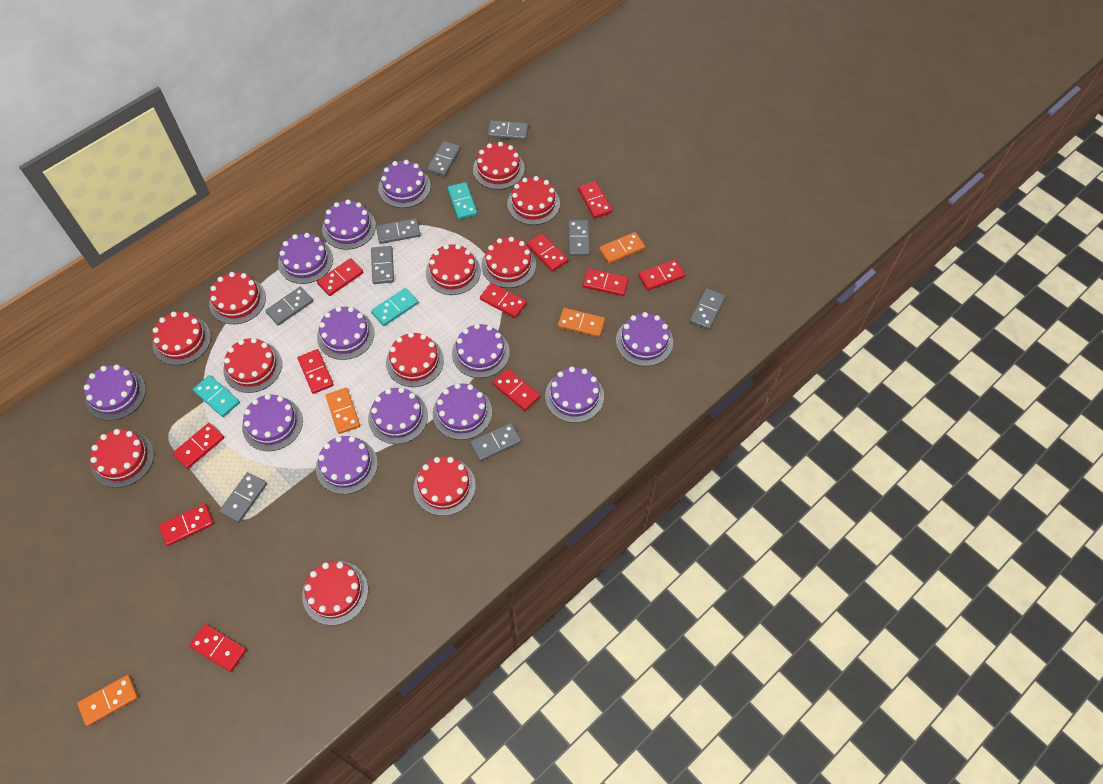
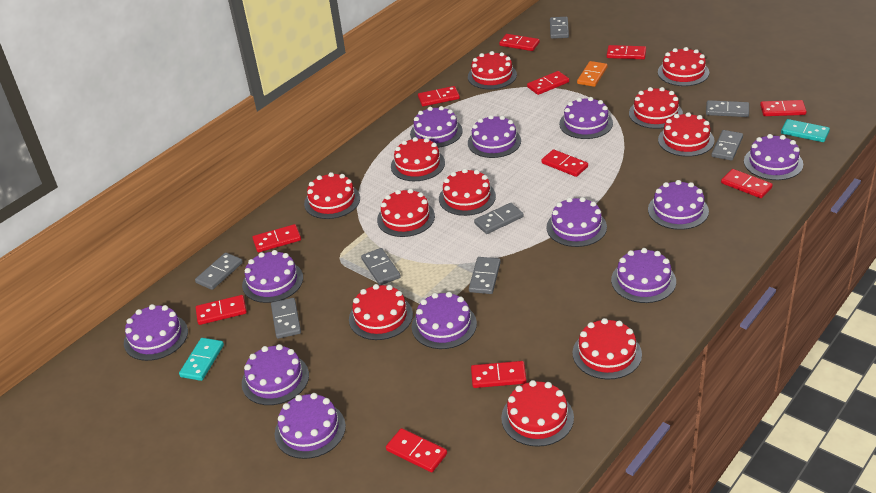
grey domino: [219,472,267,523] [265,287,313,325] [371,246,394,284] [376,218,420,244] [427,141,461,177] [470,423,521,462] [488,120,529,140] [568,220,590,256] [690,288,726,330] = 9 -> [195,252,243,290] [271,298,301,339] [361,248,401,285] [469,257,501,294] [474,203,524,234] [550,17,569,39] [706,100,749,117] [711,130,743,161] = 8
orange domino: [77,675,138,726] [326,388,360,434] [558,308,605,337] [599,232,645,264] = 4 -> [577,61,607,87] = 1
turquoise domino: [193,375,240,417] [371,288,418,326] [448,182,477,219] = 3 -> [179,338,224,381] [781,119,830,142] = 2

